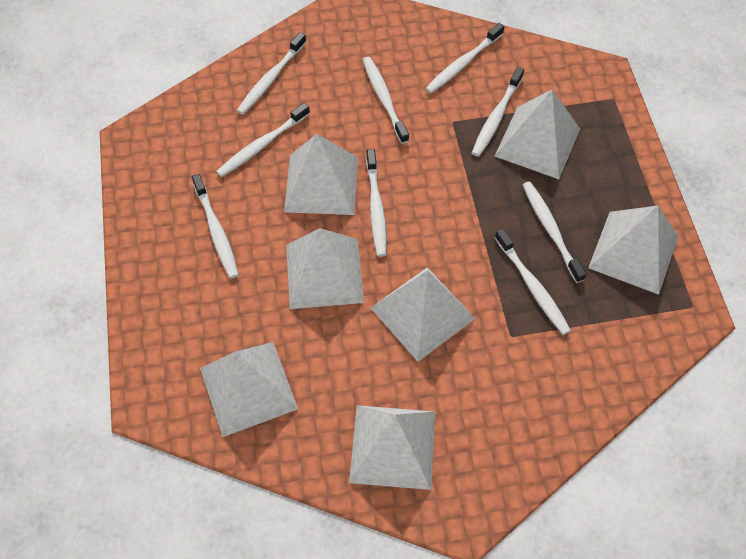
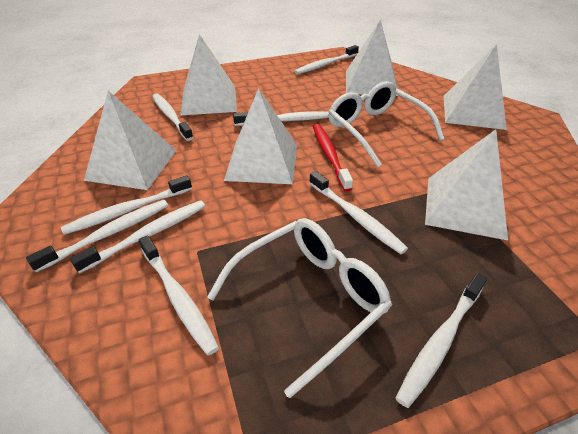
red toothbrush: none = 0 -> [313,124,353,192] = 1
white glasses: none = 0 -> [207,218,392,398] [328,81,444,167] = 2
white pyramid: [200,342,298,437] [284,134,358,215] [286,228,364,309] [349,405,435,490] [371,267,475,362] [495,90,580,179] [588,206,678,295] = 7 -> [84,91,177,190] [180,34,237,115] [224,88,297,184] [346,20,399,96] [425,129,508,240] [443,44,507,130] = 6

